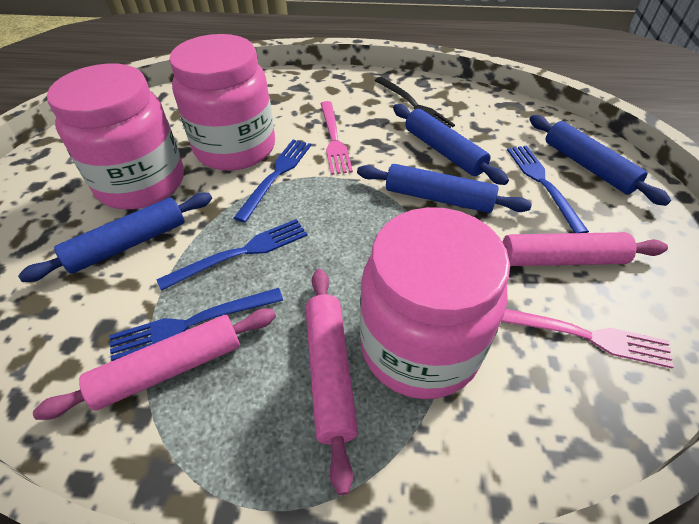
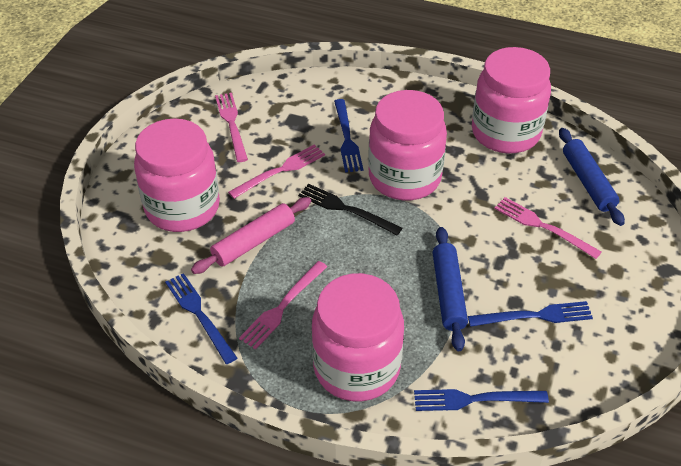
blue rolling pin: [18,192,212,282] [357,164,532,213] [393,104,509,185] [530,115,671,206] = 4 -> [432,227,468,351] [559,128,625,226] = 2
pink fork: [320,101,353,175] [501,309,674,368] = 2 -> [215,93,248,162] [228,144,325,199] [239,261,327,349] [494,197,602,259] = 4
pink jar: [47,64,184,209] [169,34,275,171] [360,207,510,399] = 3 -> [134,118,220,232] [312,273,404,402] [368,90,447,200] [472,47,551,154] = 4
pink rolling pin: [33,308,276,420] [306,269,358,495] [503,232,668,266] = 3 -> [191,197,311,274] = 1

